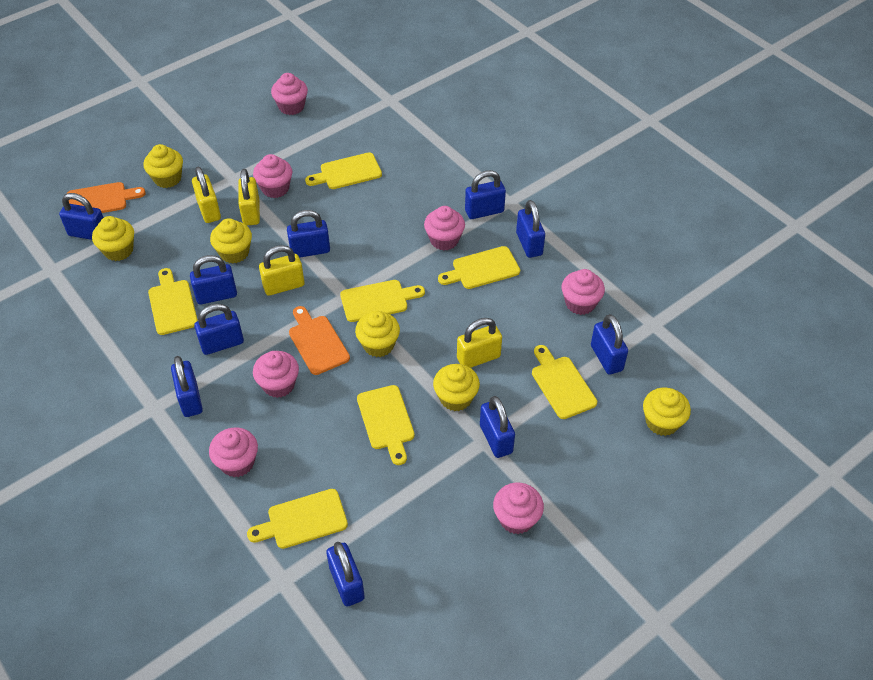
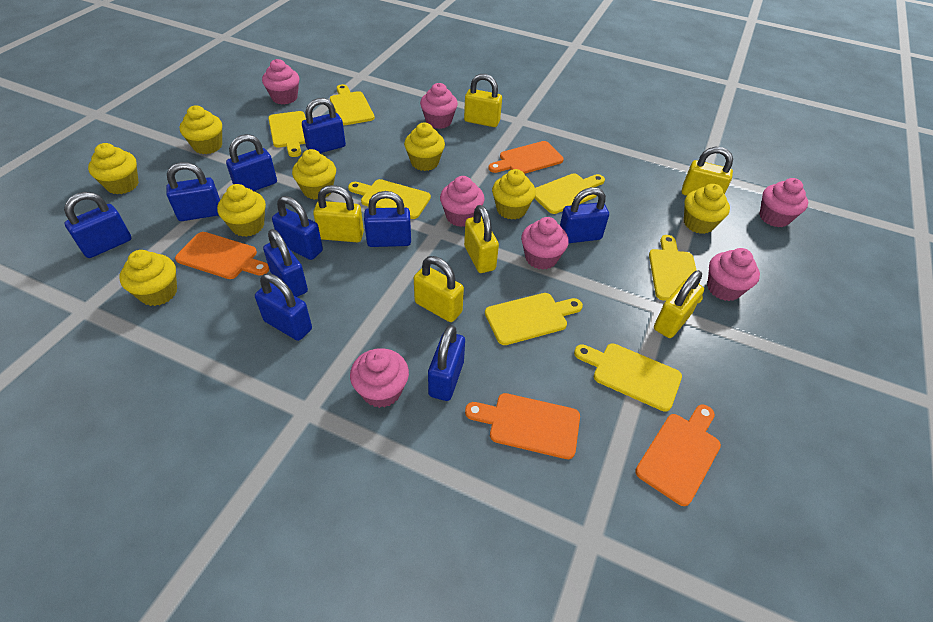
orange cutting board: [66,182,146,213] [289,306,350,375] = 2 -> [175,232,269,279] [465,393,580,459] [488,141,564,174] [635,404,721,506] = 4
yellow cupcake: [92,216,134,261] [143,144,183,188] [210,218,252,264] [355,311,400,357] [433,364,480,411] [643,388,691,436] = 6 -> [88,143,139,194] [120,250,177,306] [180,105,222,154] [217,184,266,237] [292,149,336,200] [404,122,445,171] [492,169,536,220] [684,184,730,234] = 8
yellow padlock: [192,166,221,223] [238,169,260,225] [259,245,305,296] [457,318,502,368] = 4 -> [313,185,364,242] [414,256,464,322] [464,74,502,127] [464,205,499,273] [654,270,704,338] [682,147,733,196] = 6

